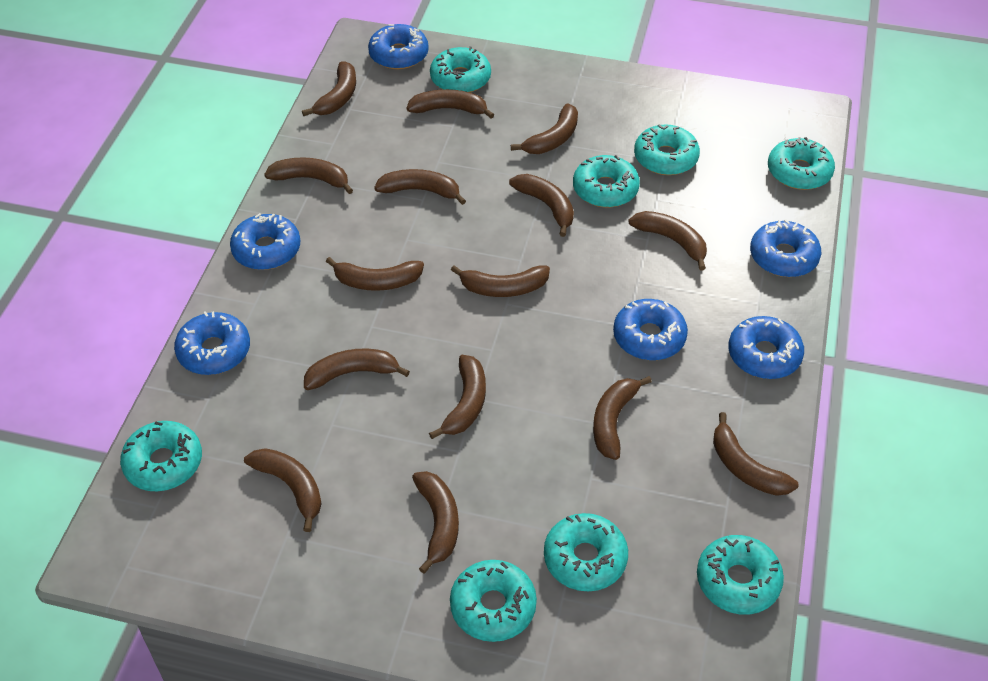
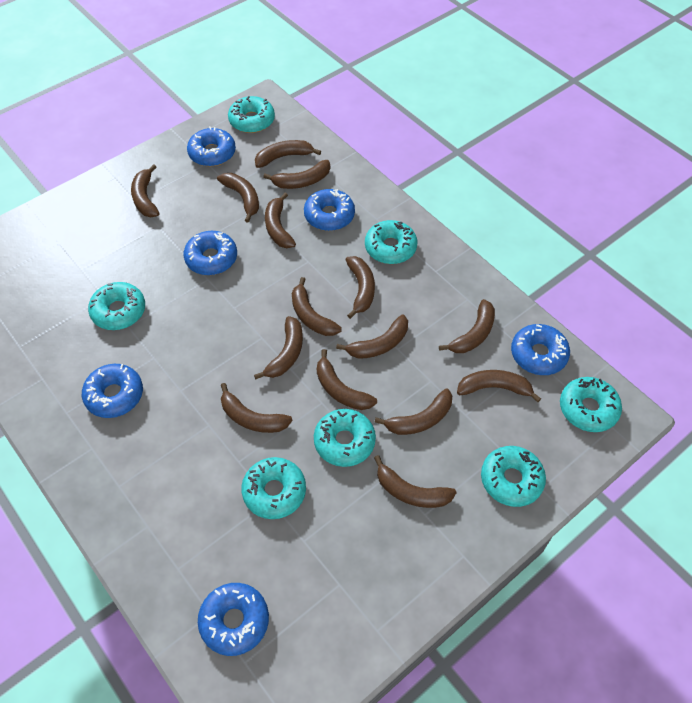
turquoise donut: [120,421,202,491] [430,46,491,93] [450,560,537,642] [544,513,628,592] [573,155,640,207] [634,124,700,175] [697,535,784,615] [768,137,835,190] = 8 -> [88,282,145,330] [228,96,275,133] [241,457,306,519] [314,409,376,467] [365,220,417,264] [481,446,546,507] [560,377,622,432] = 7

